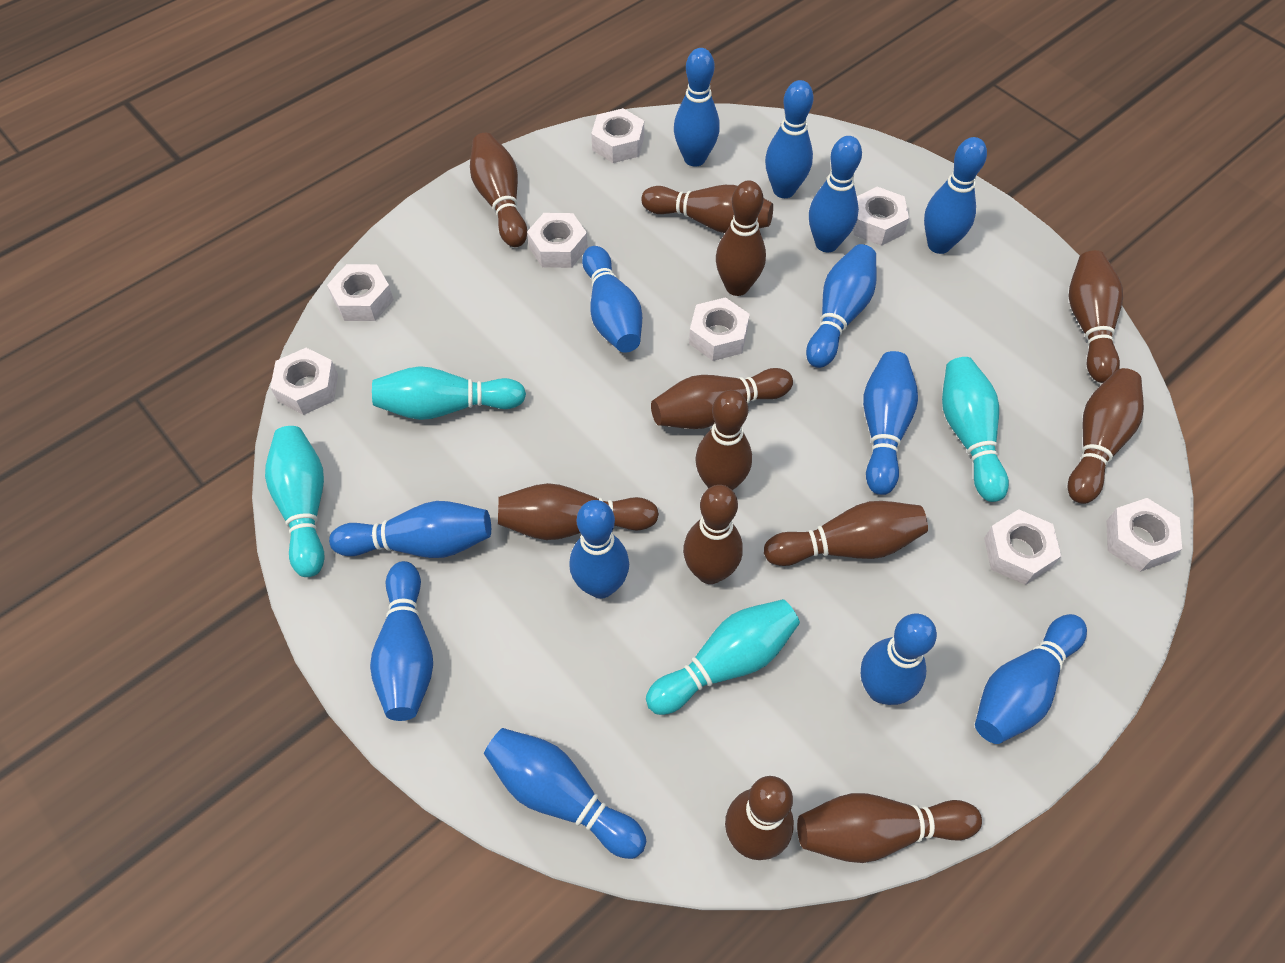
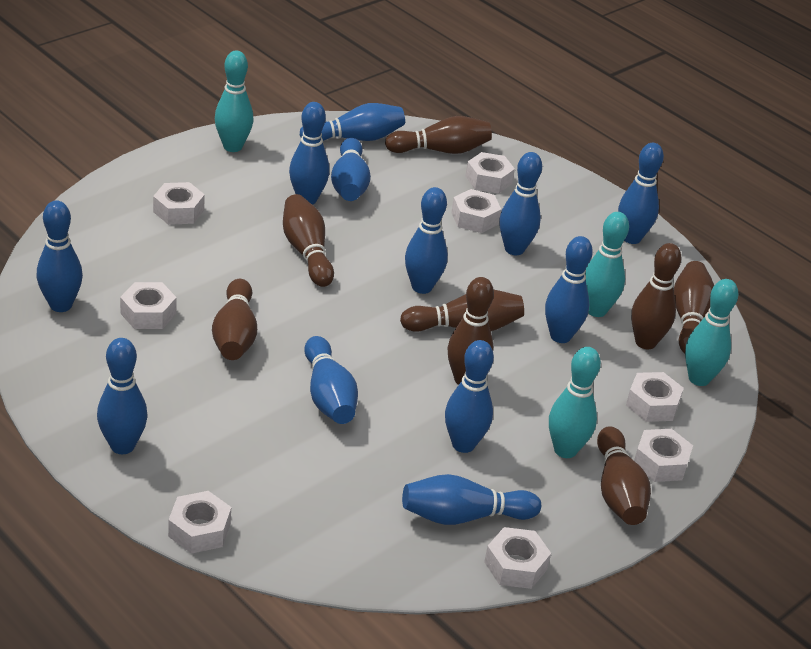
blue bowling pin: [329,501,491,558] [370,561,433,721] [484,728,646,859] [569,500,629,599] [582,246,642,353] [674,48,720,167] [765,80,814,198] [806,244,877,368] [809,136,862,252] [861,614,937,705] [863,351,918,495] [924,137,987,254] [975,614,1087,744] = 13 -> [37,200,83,312] [97,338,148,454] [289,102,329,205] [300,103,405,141] [304,336,358,424] [331,138,371,201] [402,474,541,525] [405,187,448,294] [445,340,494,453] [499,152,542,255] [545,236,593,343] [618,143,664,244] = 12
brown bowling pin: [470,133,527,247] [498,483,659,540] [641,185,773,233] [651,368,793,429] [683,485,743,584] [695,390,752,490] [716,181,766,296] [725,776,794,860] [764,501,928,566] [797,793,982,863] [1068,250,1123,383] [1068,368,1144,504] = 12 -> [212,279,257,360] [283,194,334,287] [385,116,492,154] [400,290,524,332] [448,277,494,385] [597,426,651,525] [631,243,681,349] [673,261,714,354] = 8

